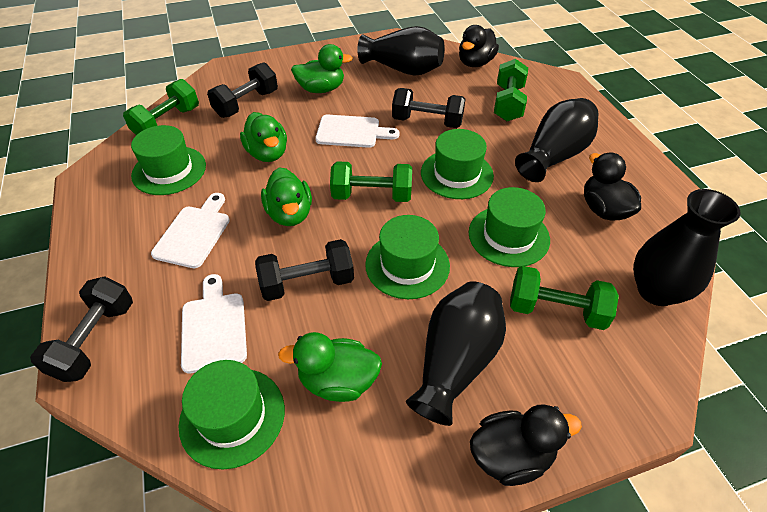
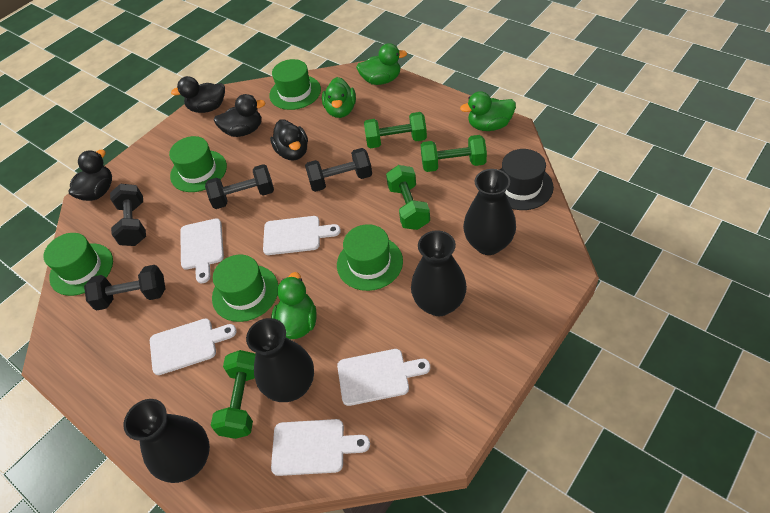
black duck: [459,25,499,67] [470,404,582,486] [584,152,641,221] = 3 -> [69,150,112,201] [171,76,225,113] [214,94,266,137] [270,120,308,160] = 4
black hat: none = 0 -> [499,149,554,210] = 1
white cutting board: [151,193,230,268] [181,274,247,373] [315,115,400,148] = 3 -> [150,318,237,375] [180,218,224,283] [263,216,341,255] [271,419,370,476] [337,349,430,406] = 5

